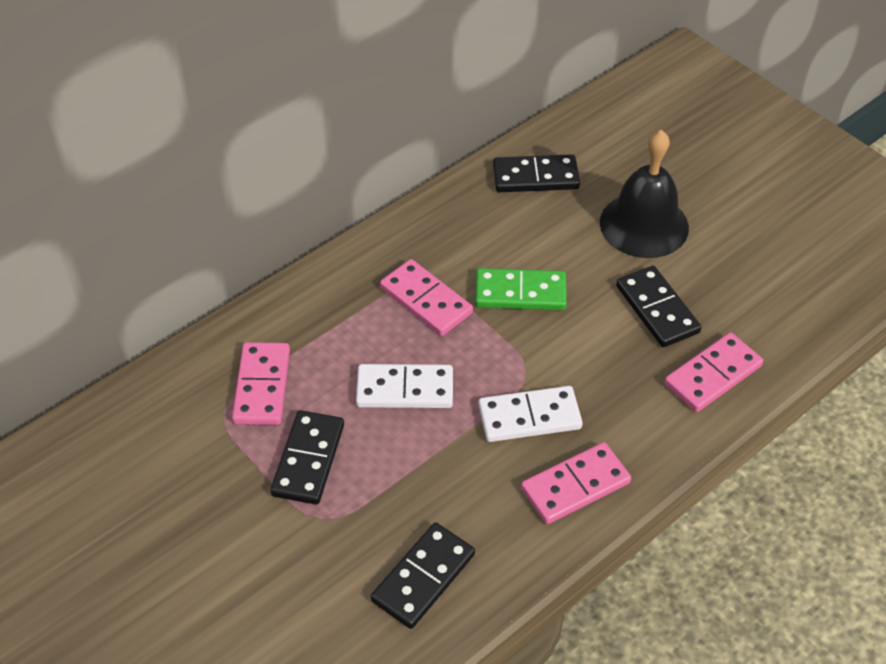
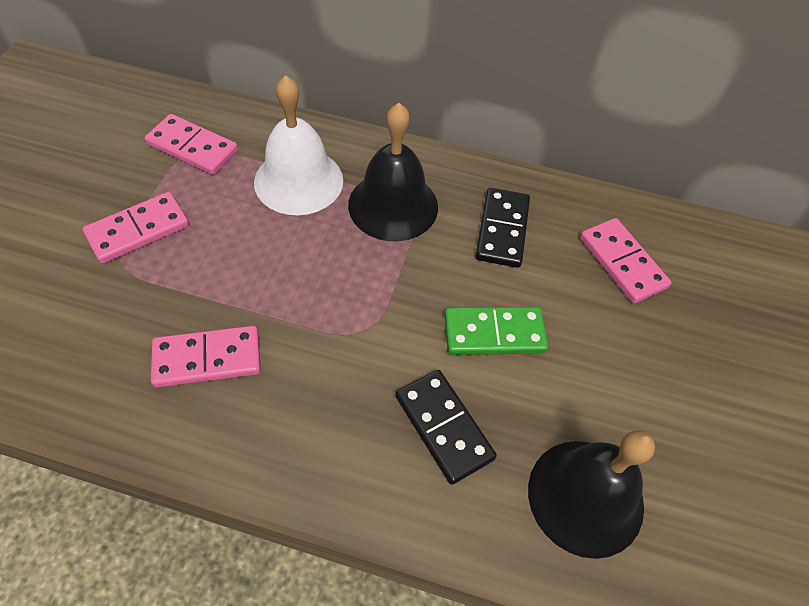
black bell: [600,130,689,258] = 1 -> [348,103,438,241] [528,430,655,559] = 2
black domino: [270,410,344,505] [371,523,475,629] [493,154,580,192] [616,266,702,347] = 4 -> [396,370,497,485] [476,188,530,268] = 2
white bell: none = 0 -> [254,75,343,215] = 1
white domino: [356,364,453,408] [478,386,583,442] = 2 -> none = 0

